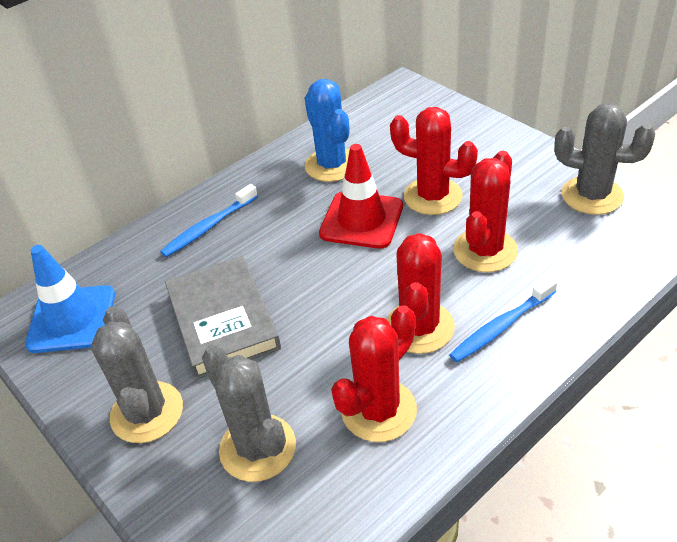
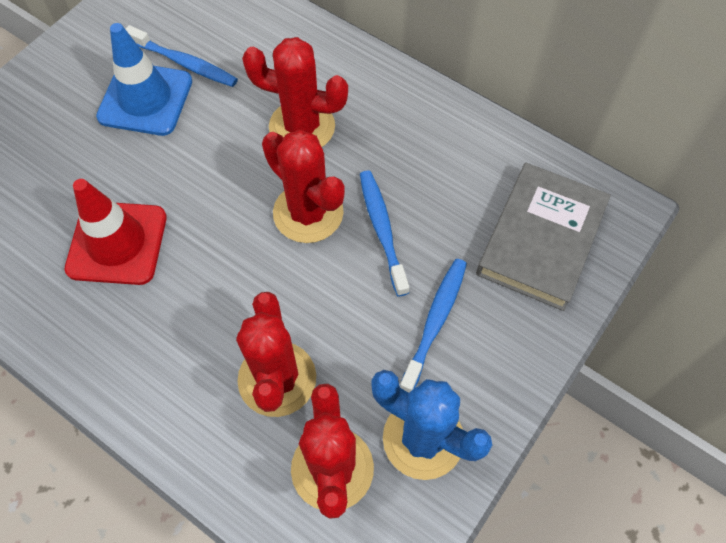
blue toothbrush: [160,184,258,257] [449,277,557,362] = 2 -> [125,25,238,87] [360,171,409,296] [400,259,467,393] = 3
grey cactus: [91,306,183,443] [202,345,296,482] [554,103,655,215] = 3 -> none = 0

